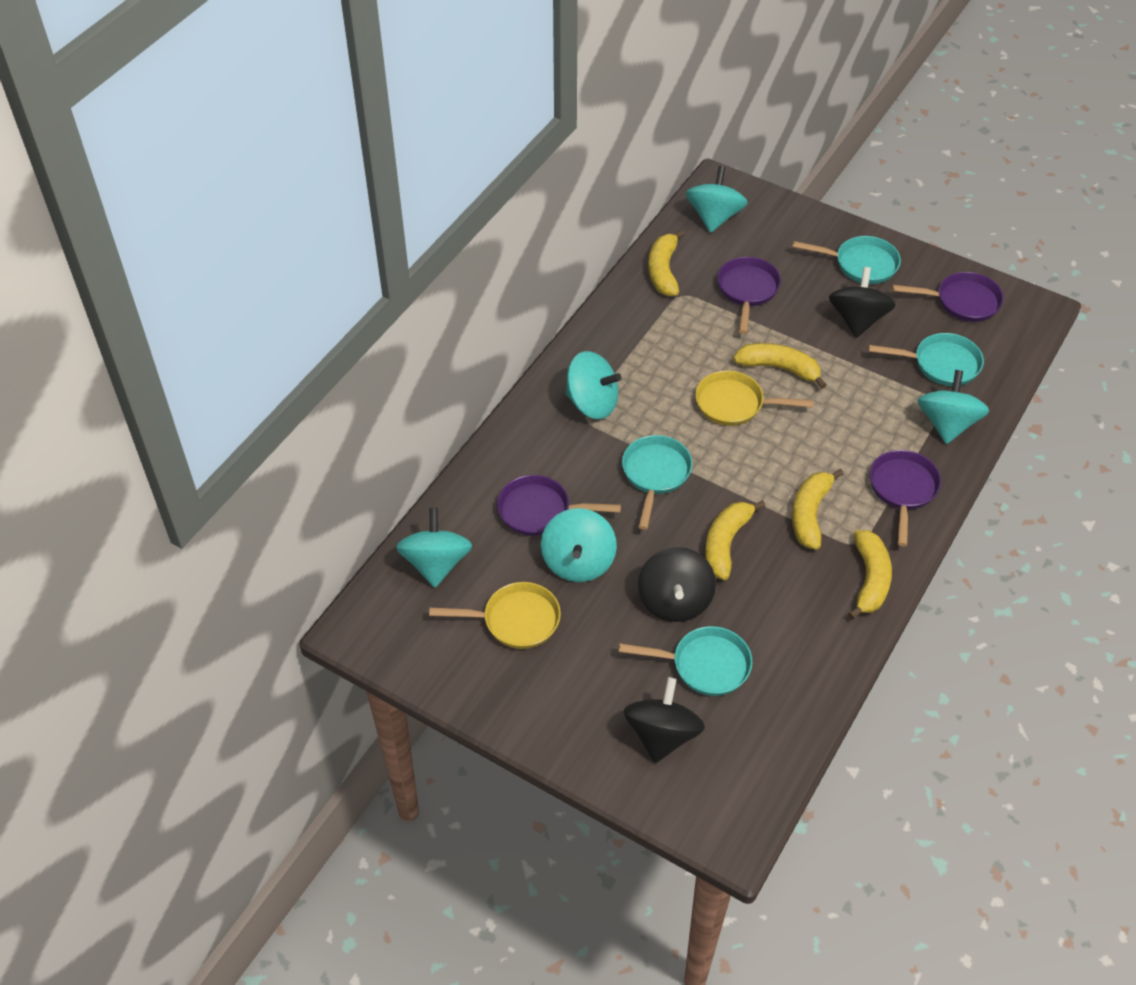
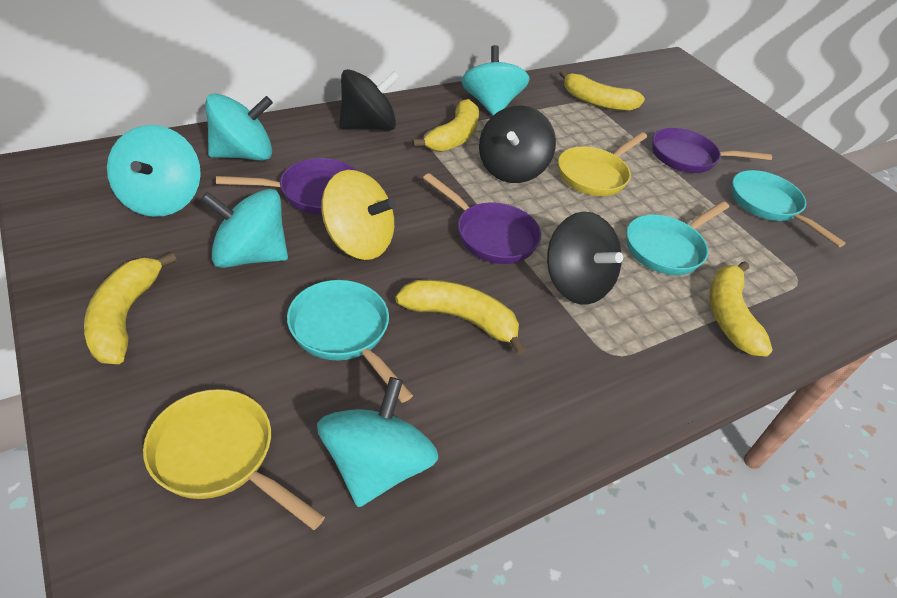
purple pan: [497,475,621,536] [717,257,781,334] [870,450,941,546] [892,272,1004,322] = 4 -> [216,158,357,215] [423,173,541,264] [652,128,772,173] = 3
turquoise pan: [619,626,752,696] [622,435,693,530] [792,236,901,284] [868,333,984,386] = 4 -> [287,280,413,403] [626,201,729,275] [731,170,846,247] = 3
yellow spinning top: none = 0 -> [321,170,396,260] = 1

